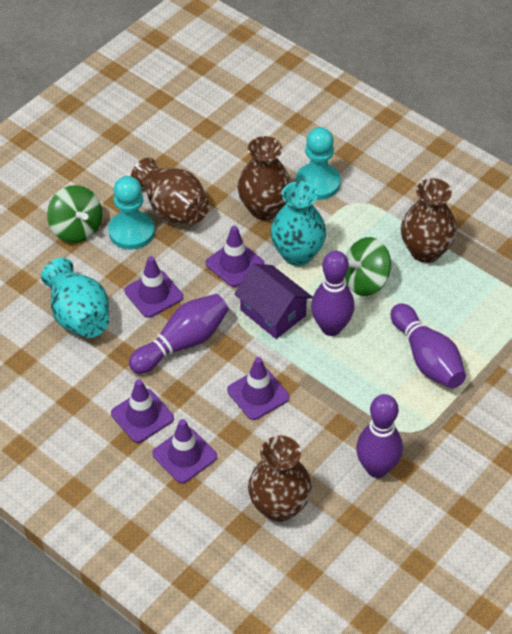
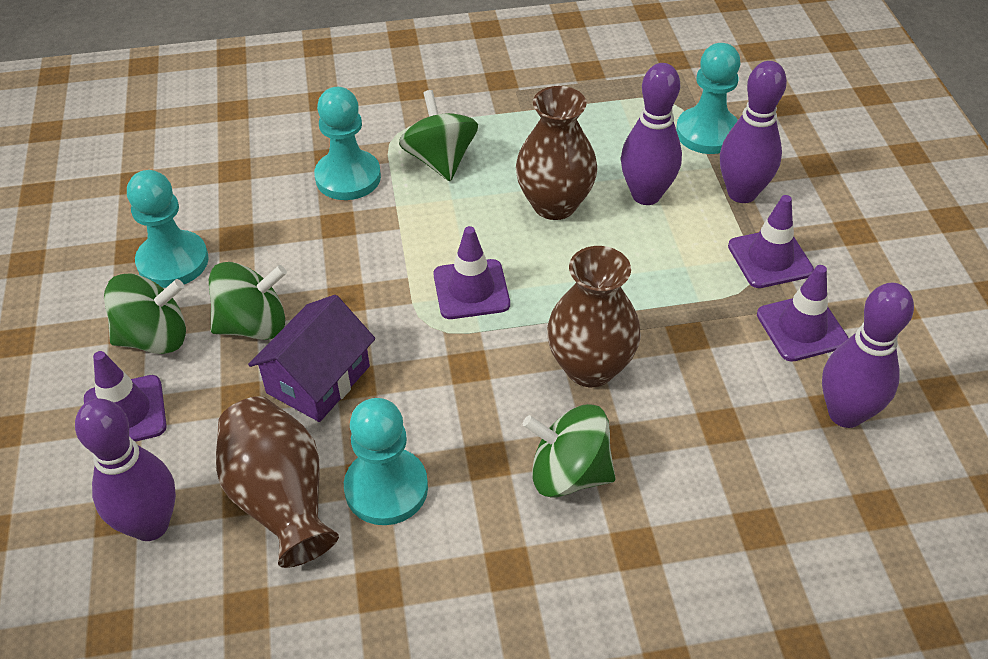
brown vase: [131,158,209,224] [237,136,291,220] [248,436,312,522] [401,178,457,263] = 4 -> [216,396,339,568] [516,86,597,220] [547,246,641,387] = 3
green spinning top: [47,185,102,243] [345,237,391,296] = 2 -> [104,273,186,354] [209,262,287,340] [399,90,478,181] [523,404,616,497] = 4
purple traffic cone: [111,379,174,443] [124,256,183,318] [152,419,217,483] [205,226,264,287] [227,357,289,420] = 5 -> [84,351,167,442] [433,226,510,319] [728,195,814,288] [757,265,849,362] = 4
turquoise pawn: [108,176,155,250] [296,127,341,200] = 2 -> [127,170,209,288] [314,87,381,200] [344,398,428,525] [676,43,740,154] = 4
turquoise vase: [41,258,109,338] [271,181,326,266] = 2 -> none = 0

